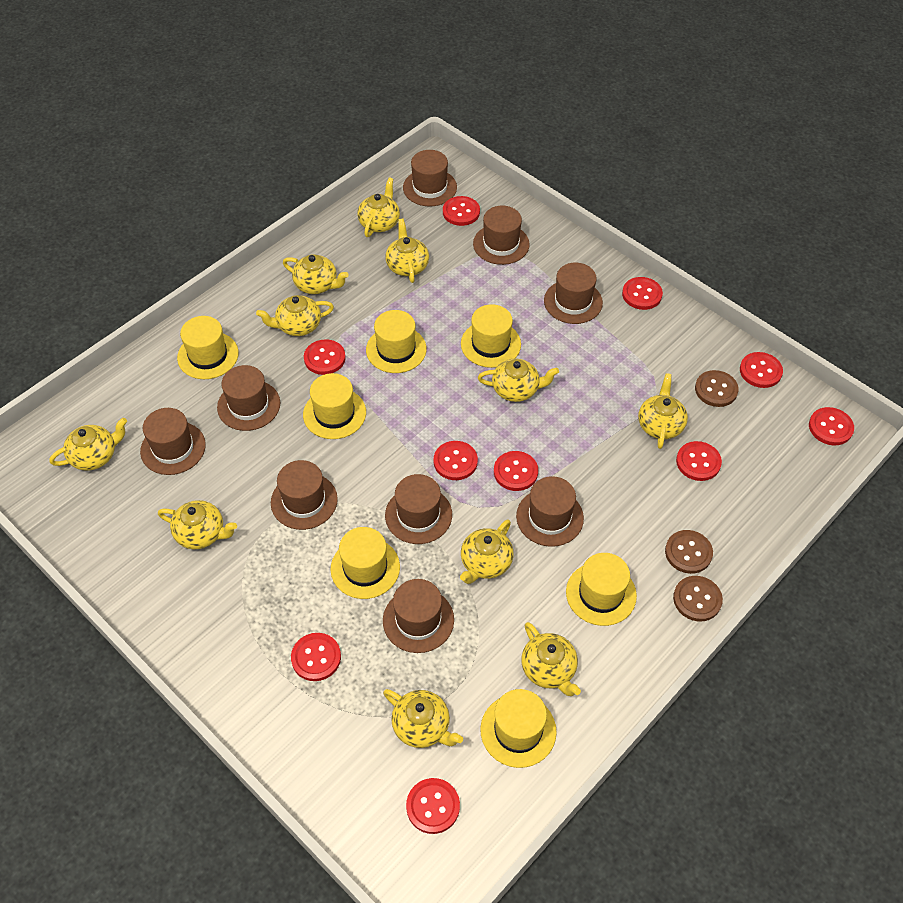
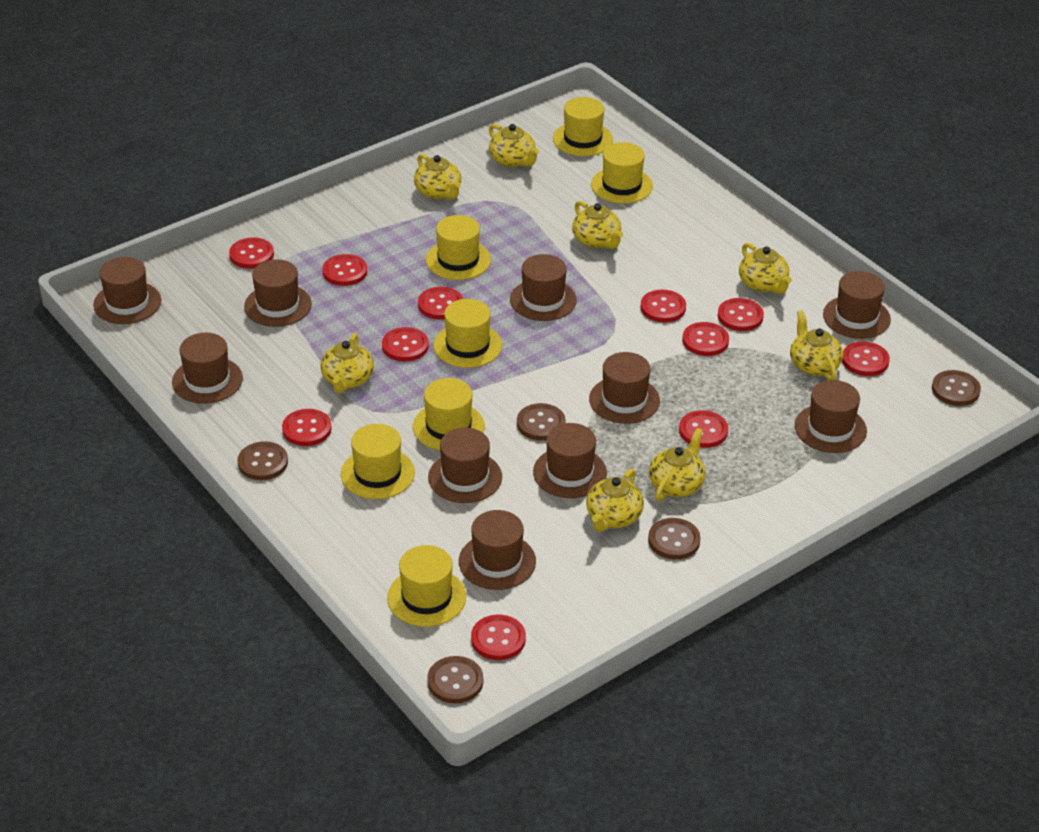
brown button: [665,530,713,574] [673,576,723,622] [695,370,739,407] = 3 -> [237,441,288,480] [427,656,483,704] [517,403,566,440] [648,518,701,559] [932,370,981,406] = 5
brown hat: [140,408,206,475] [217,365,280,431] [271,460,338,530] [383,579,454,653] [385,474,452,544] [403,150,457,206] [473,206,529,265] [516,476,584,547] [544,263,603,324] = 9 -> [93,257,161,324] [172,333,243,404] [244,259,312,327] [428,428,502,503] [459,510,536,590] [510,254,577,321] [533,423,607,498] [589,352,660,424] [795,380,867,453] [823,271,891,339] = 10
red button: [291,633,341,681] [304,339,346,375] [406,778,460,834] [434,441,478,480] [443,196,480,226] [494,451,538,491] [622,277,663,310] [676,441,722,481] [740,352,783,388] [809,407,854,445] = 10 -> [229,237,274,269] [282,409,332,446] [322,254,367,286] [382,327,429,362] [418,287,463,320] [471,615,526,660] [641,289,686,322] [679,410,728,448] [682,322,729,356] [718,298,764,331] [842,341,890,376] = 11
yellow teapot: [49,418,127,470] [158,500,237,549] [256,295,334,336] [283,254,349,294] [357,177,400,237] [383,689,463,748] [385,219,429,283] [460,520,514,584] [478,359,559,402] [521,622,581,696] [638,373,688,449] = 11 -> [320,333,374,393] [414,154,461,200] [489,124,539,167] [572,201,623,249] [586,469,644,532] [649,428,706,501] [739,243,792,294] [790,310,843,380] = 8

